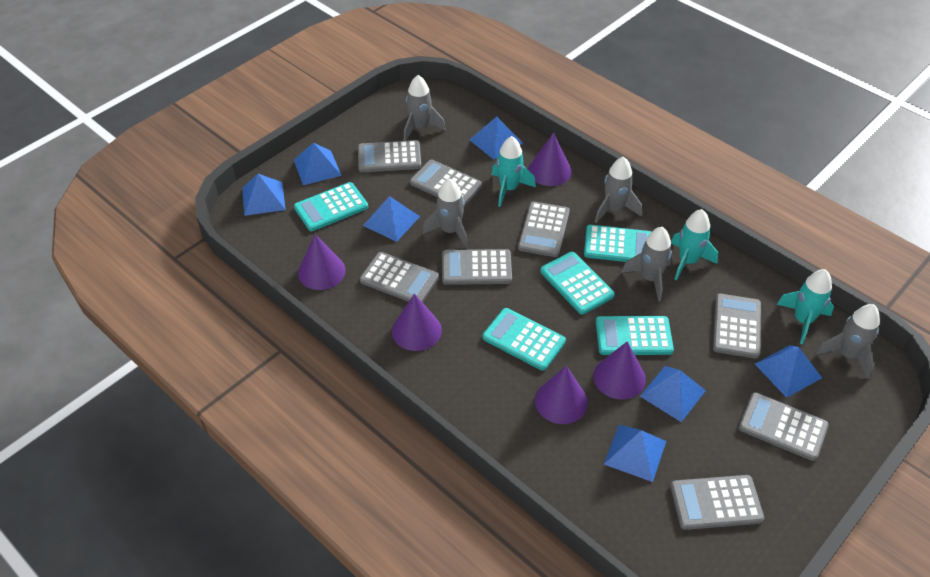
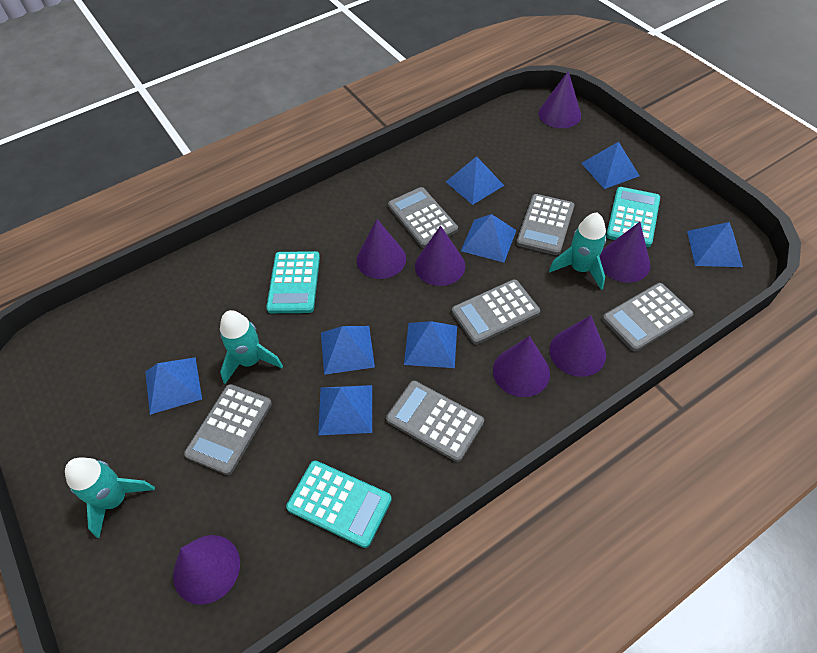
blue pyramid: [242,174,286,216] [294,143,342,185] [363,196,420,242] [470,117,523,160] [604,425,666,482] [640,366,706,422] [755,345,822,398] = 7 -> [145,357,202,415] [318,385,372,435] [321,326,375,375] [404,321,457,368] [446,156,504,205] [461,214,517,263] [581,142,640,189] [687,222,743,267] = 8
grey calculator: [358,140,421,172] [360,252,439,303] [410,160,482,205] [442,249,512,285] [518,201,570,257] [670,475,764,530] [713,294,761,359] [738,392,829,461] = 8 -> [184,384,272,475] [386,381,484,462] [388,187,458,248] [452,279,540,345] [516,194,574,255] [602,283,693,351] = 6
grey rocket: [404,75,446,141] [422,178,468,248] [595,157,642,223] [621,227,672,301] [816,304,880,378] = 5 -> none = 0
purple cone: [298,234,346,290] [392,294,442,351] [528,132,571,186] [535,366,588,424] [593,341,646,400] = 5 -> [173,535,240,605] [357,219,406,279] [415,226,465,286] [493,336,550,397] [538,71,581,128] [550,315,606,377] [599,222,650,283] = 7
turquoise calculator: [294,182,368,231] [483,308,566,371] [540,252,615,315] [584,225,652,262] [596,316,674,355] = 5 -> [266,251,320,313] [286,460,392,548] [606,187,660,247] = 3

